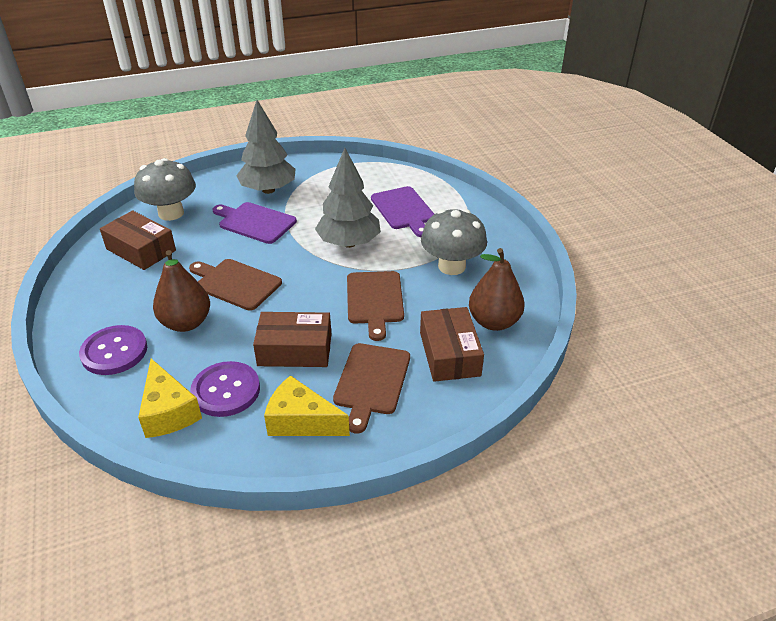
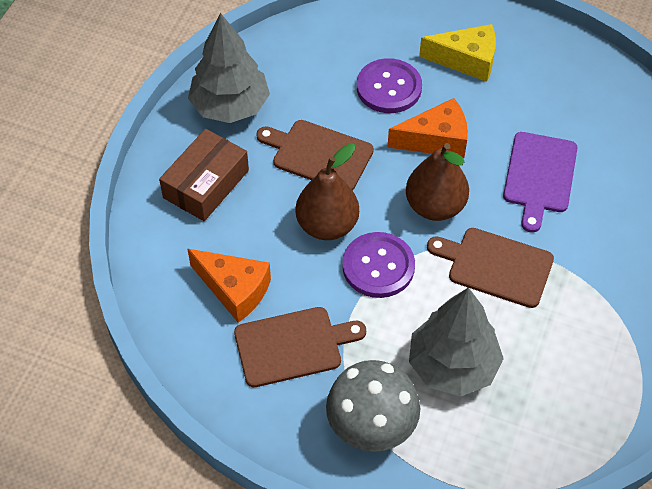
brown box: [100,210,176,270] [253,312,331,367] [420,307,484,382] = 3 -> [159,129,249,221] = 1
grey mushroom: [134,158,196,221] [421,209,487,275] = 2 -> [326,360,420,452] = 1
orange cheese: none = 0 -> [188,249,271,323] [388,98,468,158] = 2
purple cutting board: [212,202,297,244] [371,186,434,237] = 2 -> [503,132,577,232] = 1
yellow cheese: [138,359,202,438] [264,375,350,436] = 2 -> [419,24,496,82] = 1

